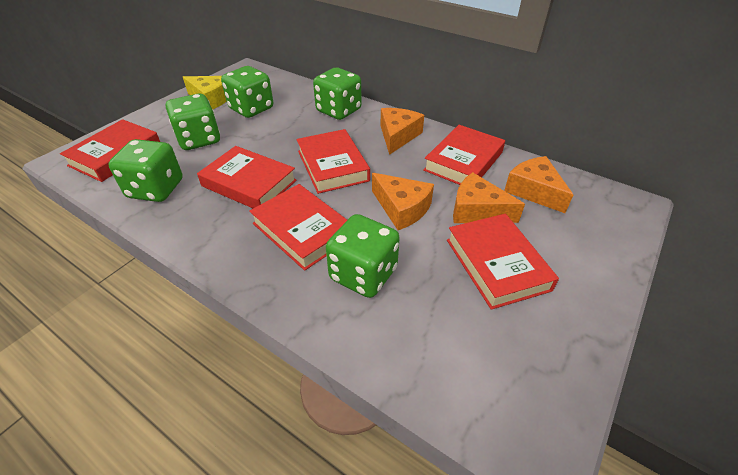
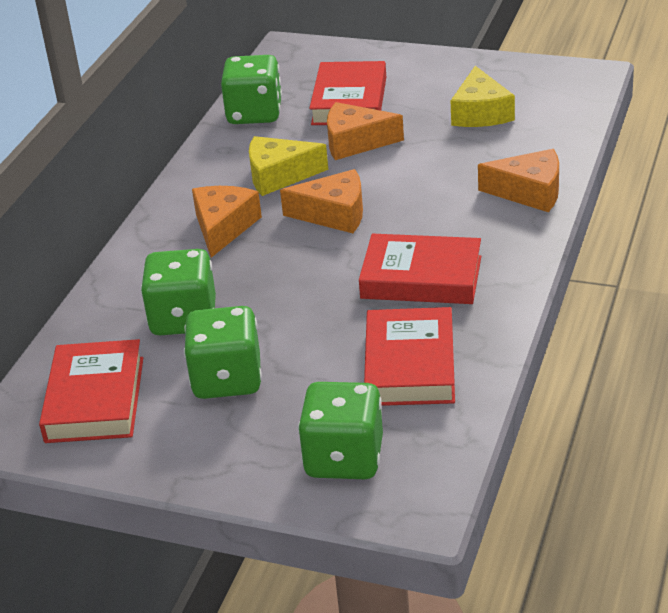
green dice: [108,139,183,202] [166,94,220,150] [221,66,273,118] [313,68,362,120] [326,214,400,298] = 5 -> [141,249,216,335] [184,306,262,399] [221,55,282,124] [298,382,383,479] = 4
red book: [60,119,160,182] [197,146,297,208] [249,184,347,271] [296,129,370,194] [423,125,505,185] [447,214,559,310] = 6 -> [39,339,143,443] [309,61,386,125] [359,234,481,304] [364,307,455,406] = 4
yellow cheese: [183,76,227,109] = 1 -> [249,136,328,196] [451,66,515,127] = 2

